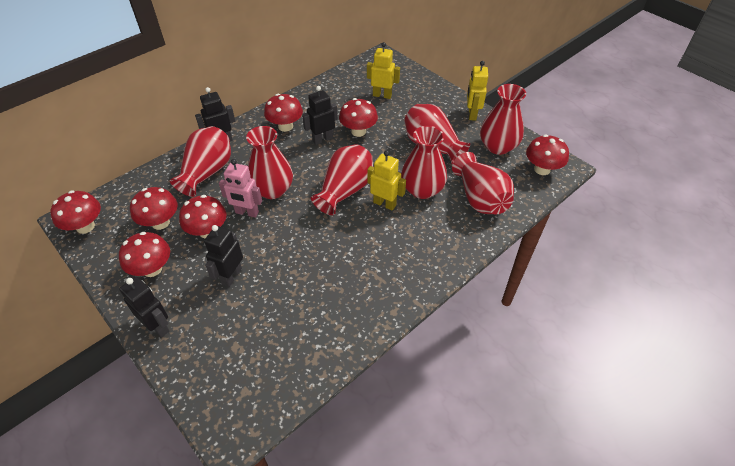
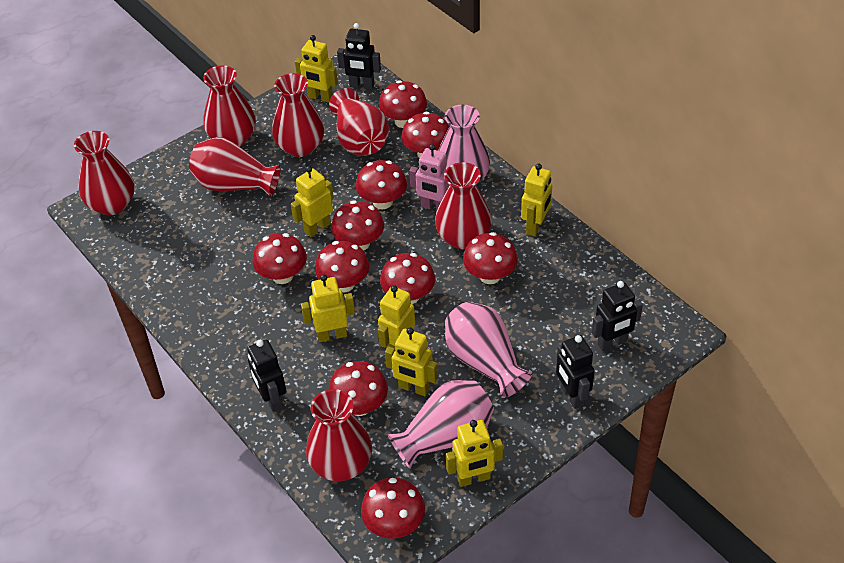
pink vase: none = 0 -> [388,380,494,469] [438,105,490,184] [445,302,532,398] = 3
red mushroom: [50,190,101,234] [119,232,170,277] [130,187,178,230] [179,195,227,238] [264,94,303,132] [339,98,378,137] [526,135,569,175] = 7 -> [253,233,307,284] [315,241,369,292] [329,361,388,416] [331,200,384,251] [356,160,407,209] [361,477,425,539] [379,80,427,128] [380,253,435,304] [401,112,449,158] [463,232,518,284] = 10
yellow robot: [367,42,400,99] [367,150,406,211] [467,61,488,121] = 3 -> [291,166,334,237] [295,35,338,103] [301,274,355,342] [378,285,415,348] [385,327,438,396] [446,420,503,487] [521,164,553,236] = 7

